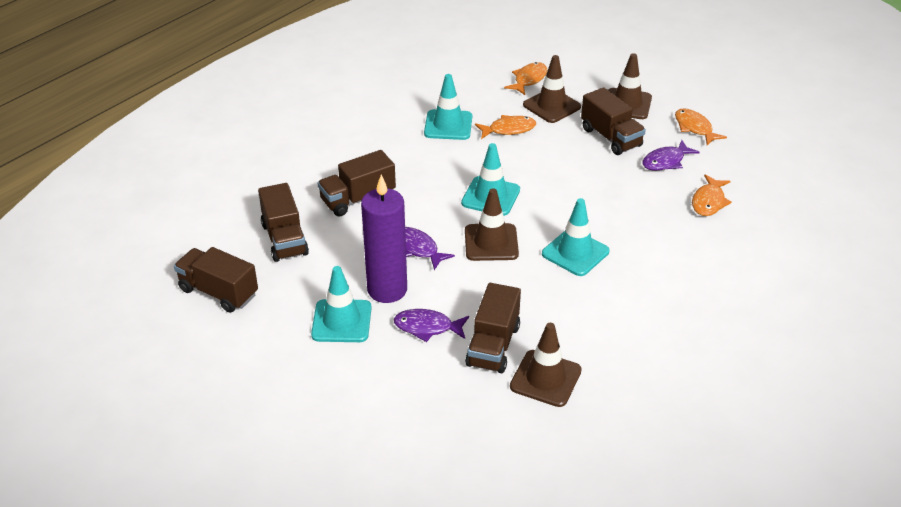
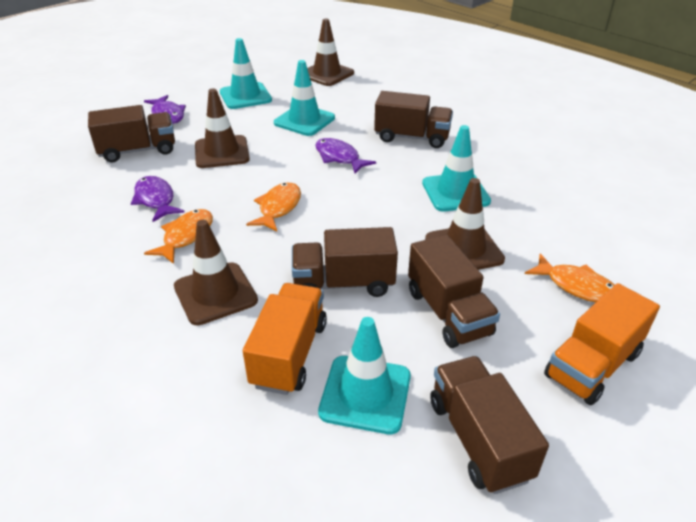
orange fish: [475,115,536,139] [504,62,547,95] [675,108,727,145] [692,174,732,216] = 4 -> [144,209,213,264] [246,183,301,232] [525,253,614,303] = 3
orange truck: none = 0 -> [243,283,327,395] [544,283,660,405] = 2
purple candle: [361,175,407,303] = 1 -> none = 0

